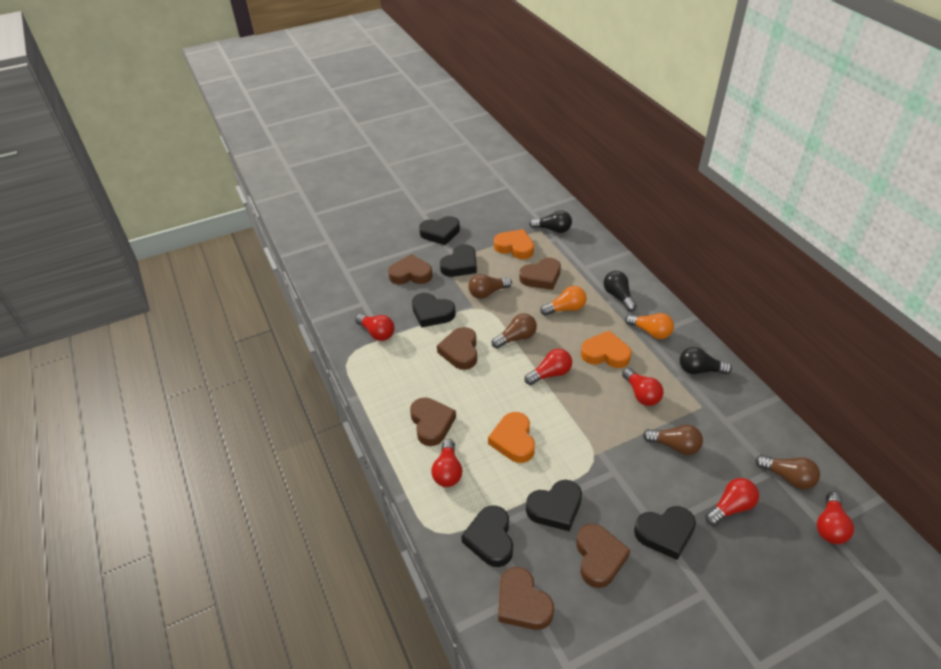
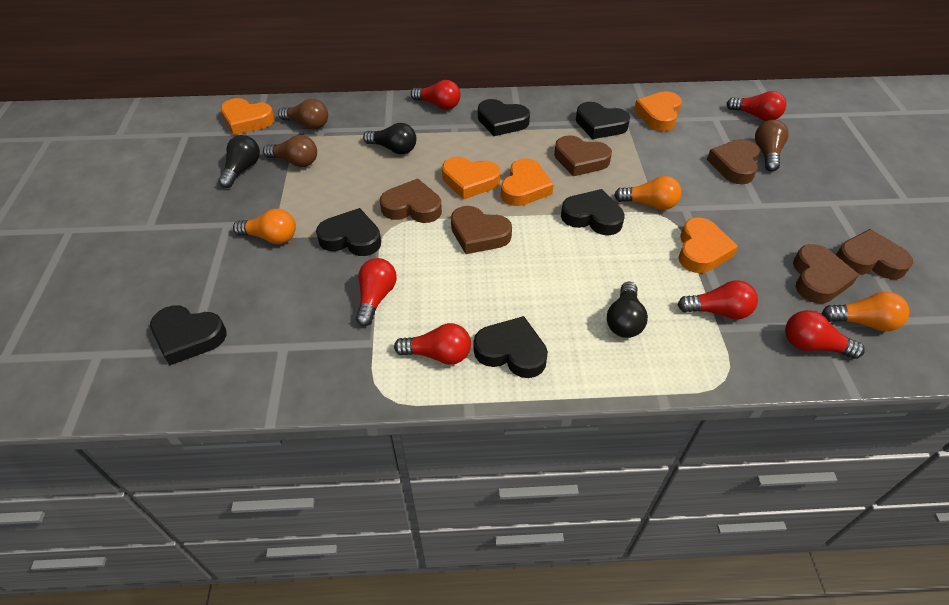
brown light bulb: [469,274,512,299] [492,313,537,349] [643,425,703,455] [755,455,820,489] = 4 -> [263,135,317,167] [278,99,328,129] [755,120,789,171] = 3
orange heart: [488,412,535,463] [494,229,534,259] [581,331,632,368] = 3 -> [221,98,275,135] [442,157,500,200] [501,158,554,206] [634,91,682,131] [678,217,738,273] = 5
orange light bulb: [540,286,586,316] [625,313,674,339] = 2 -> [233,209,296,244] [614,176,681,210] [822,292,910,332] = 3

